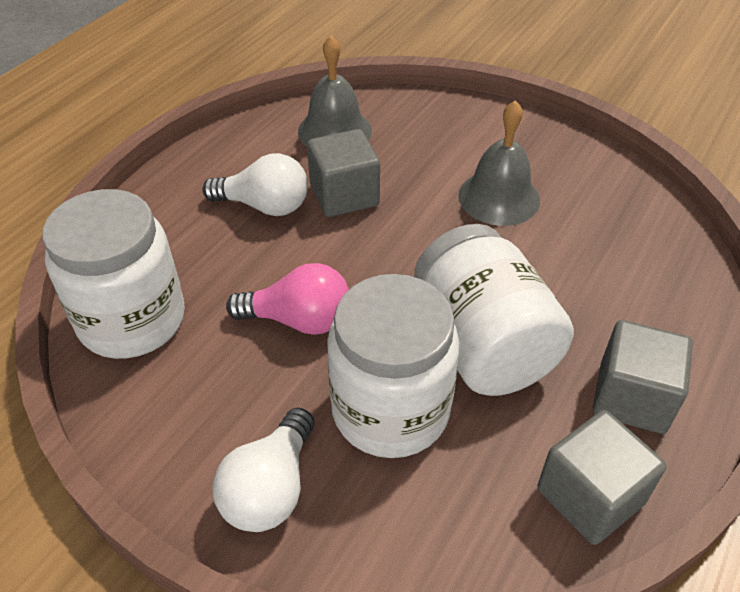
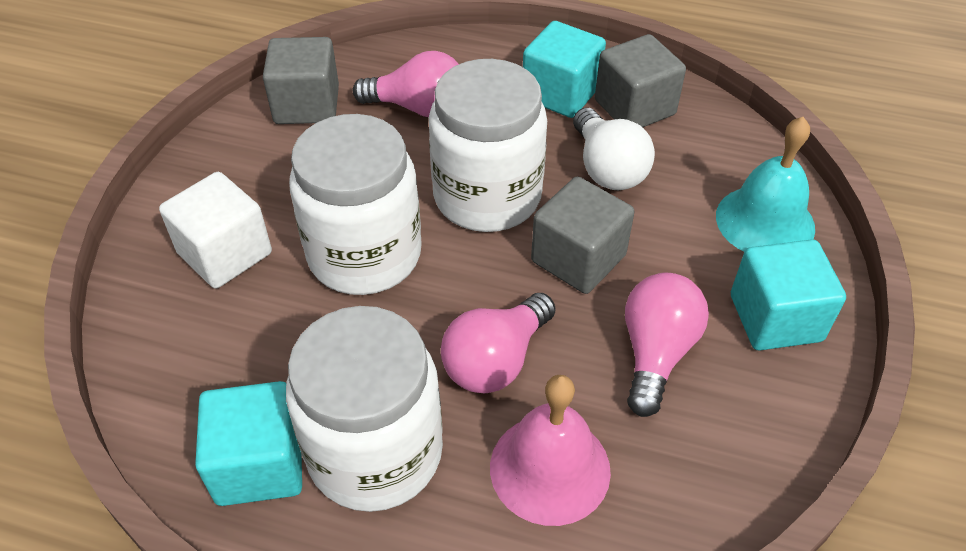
grey bell: [298,36,372,147] [458,100,540,226] = 2 -> none = 0
pink bell: none = 0 -> [490,375,611,526] = 1
pink light bulb: [226,263,349,335] = 1 -> [353,51,459,117] [441,293,556,394] [625,273,709,417] = 3
turquoise bell: none = 0 -> [716,117,815,252] = 1
turquoise cube: none = 0 -> [195,381,302,506] [523,21,606,118] [731,239,846,350] = 3
white cube: none = 0 -> [159,172,272,289] = 1
white light bulb: [202,153,308,216] [212,407,315,532] = 2 -> [573,108,655,190] = 1

